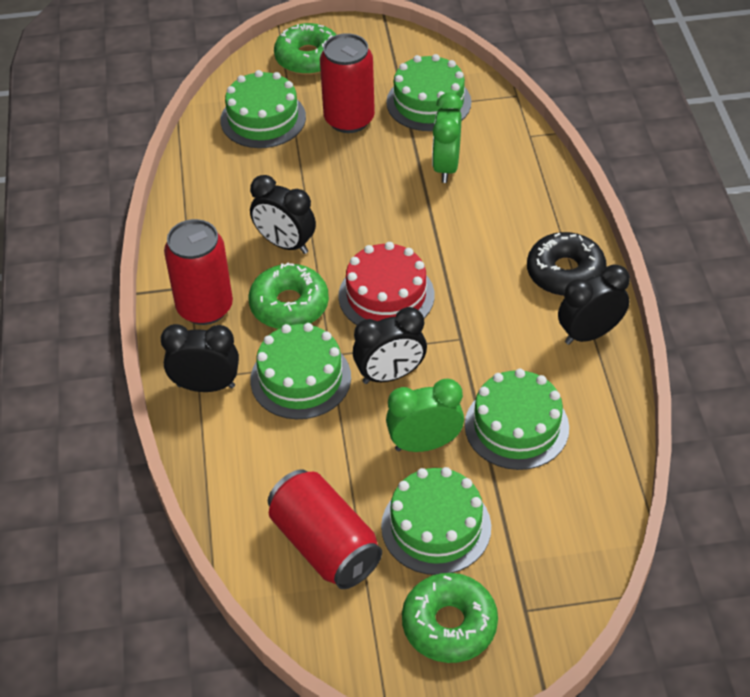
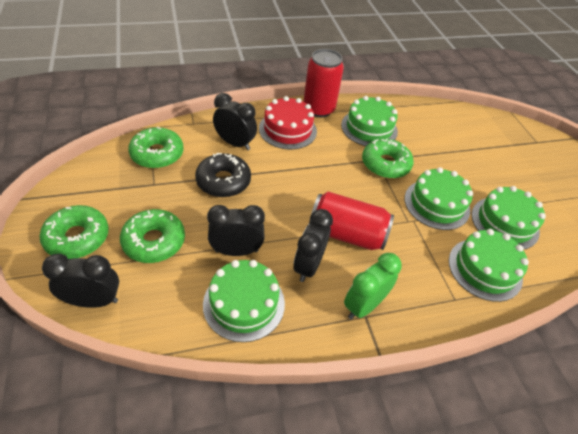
green clock: [386,379,464,452] [432,92,463,183] = 2 -> [344,253,402,320] = 1
green donut: [249,263,329,329] [274,23,337,75] [402,573,498,663] = 3 -> [40,205,109,259] [120,209,185,263] [128,127,184,169] [362,138,413,179] = 4
red can: [164,219,233,325] [268,469,382,589] [320,33,375,133] = 3 -> [303,49,344,118] [309,192,394,250] = 2

